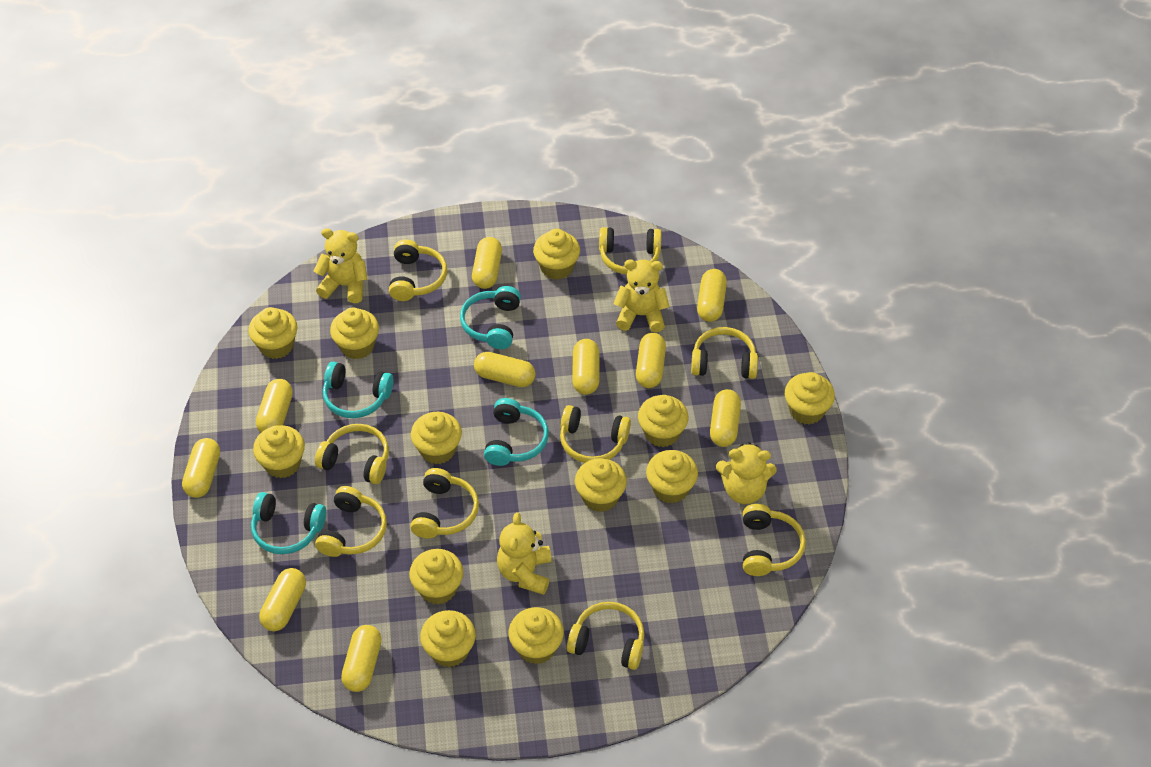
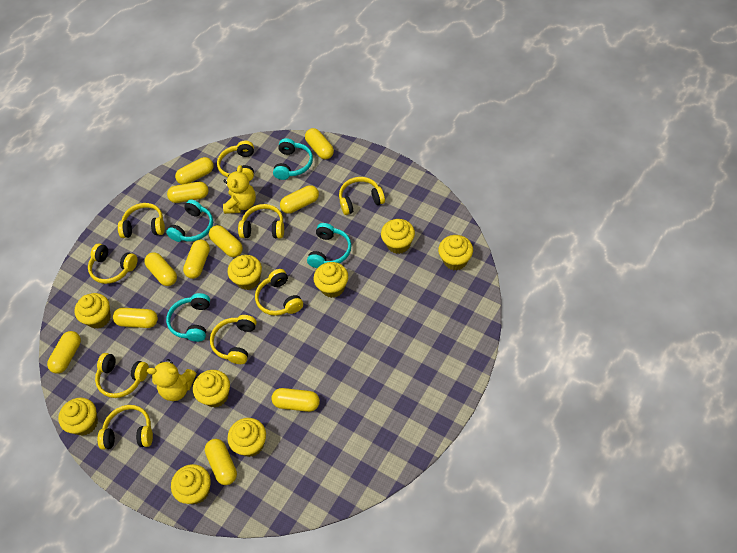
yellow capsule: [182,438,220,498] [256,379,293,432] [259,568,306,631] [341,625,382,692] [472,237,502,289] [474,352,536,387] [572,339,600,395] [636,333,666,388] [697,269,727,322] [710,389,741,447] = 10 -> [47,331,81,374] [113,308,158,328] [144,252,177,286] [167,182,209,203] [175,157,213,185] [183,240,210,279] [205,439,237,485] [209,225,243,257] [271,388,320,412] [280,185,319,214] [305,128,334,159] = 11
yellow cupcake: [248,307,297,359] [253,425,305,478] [330,308,379,359] [409,549,463,604] [411,412,462,464] [420,610,476,667] [508,607,564,664] [533,229,580,280] [575,458,627,512] [638,395,689,447] [646,450,698,504] [785,372,835,424] = 12 -> [58,398,98,436] [74,293,111,329] [171,464,211,504] [193,370,230,407] [228,255,262,290] [228,418,266,457] [313,262,348,298] [381,219,415,254] [438,235,473,270] = 9
yellow teddy bear: [313,228,368,303] [497,512,552,595] [613,259,670,332] [716,442,777,504] = 4 -> [147,359,197,401] [223,165,256,214] = 2

